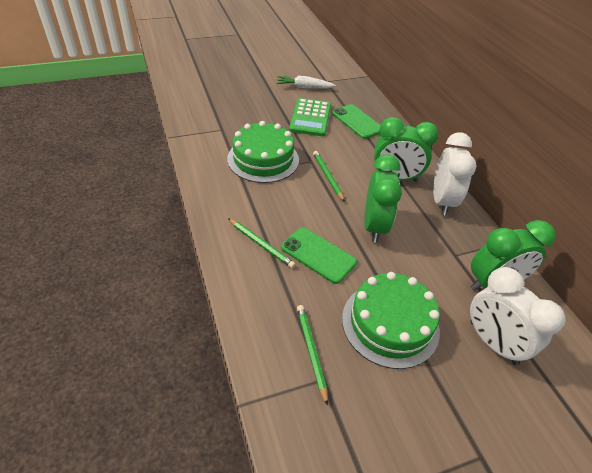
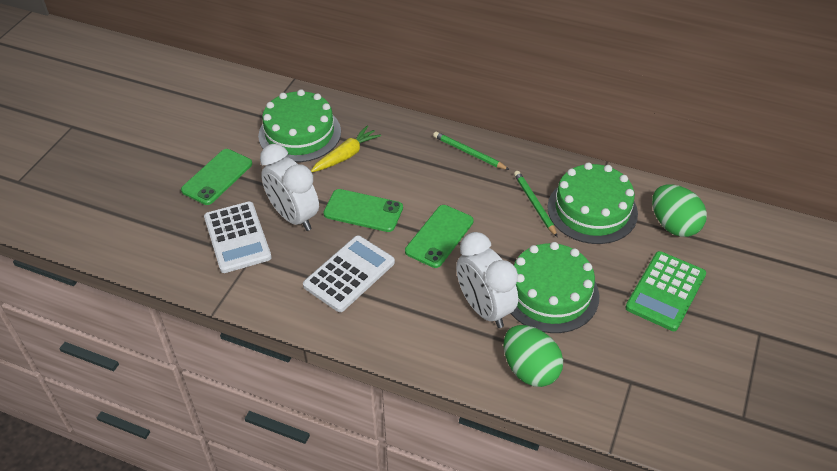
green cake: [227,121,299,183] [342,272,440,369] = 2 -> [258,89,341,162] [510,242,599,333] [547,163,638,244] = 3
green clock: [364,154,402,243] [374,117,439,182] [470,220,556,291] = 3 -> none = 0
green egg: none = 0 -> [504,325,563,387] [652,184,707,237] = 2
green pencil: [228,218,296,268] [297,305,328,406] [313,151,345,202] = 3 -> [433,132,509,170] [514,171,557,237] = 2
green phone: [281,227,357,284] [332,104,380,139] = 2 -> [181,149,252,205] [323,189,403,232] [405,205,474,268] = 3
white calculator: none = 0 -> [204,201,272,273] [303,236,395,312] = 2
white carrot: [277,76,336,88] = 1 -> none = 0
yellow carrot: none = 0 -> [311,125,381,172] = 1

